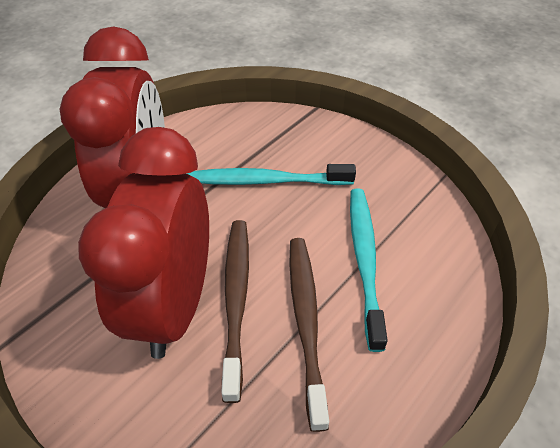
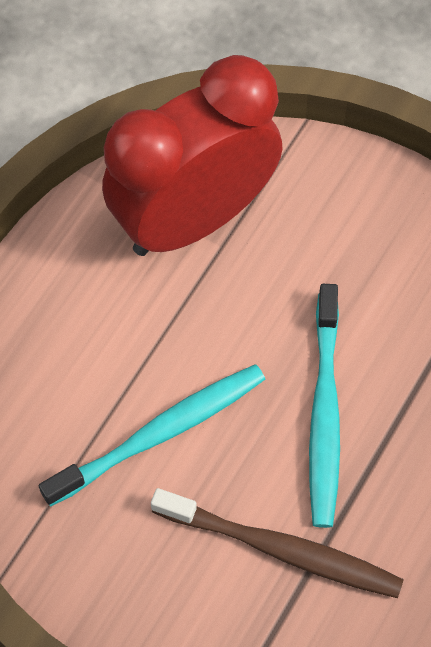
brown toothbrush: [221,220,249,403] [289,238,329,432] = 2 -> [151,488,404,598] = 1
red clock: [60,26,165,208] [78,127,209,359] = 2 -> [102,55,283,256] = 1

